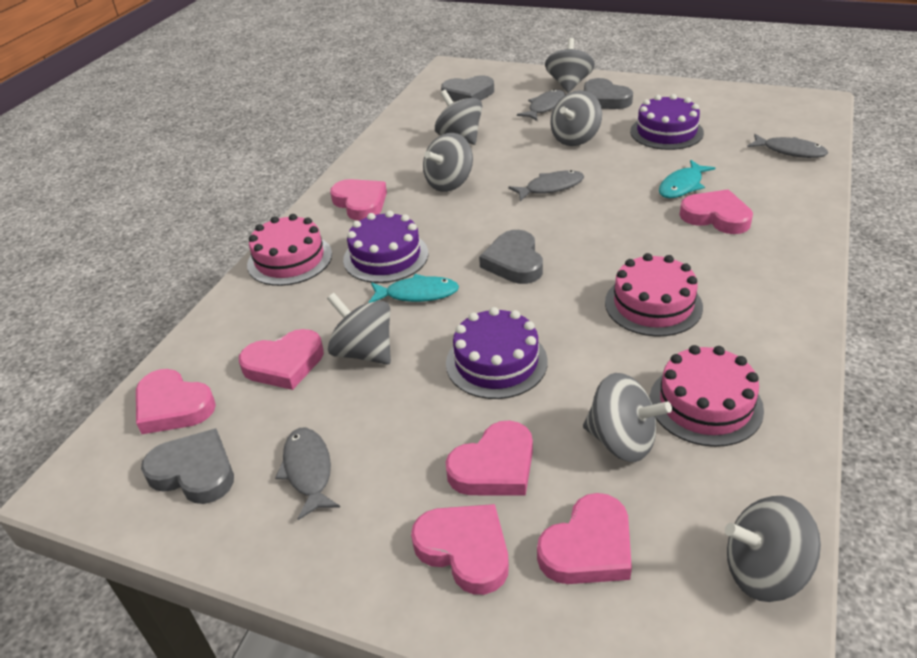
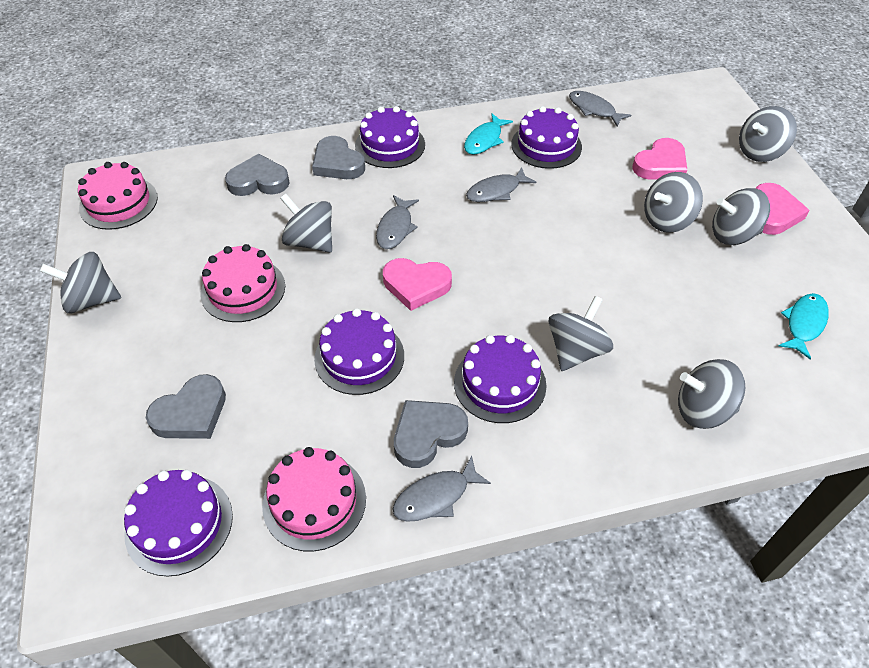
pink heart: [136,369,216,434] [239,329,324,390] [330,179,387,221] [411,504,509,595] [446,420,533,496] [537,493,632,584] [679,189,753,234] = 7 -> [383,258,452,311] [632,138,687,180] [756,183,810,235] = 3
purple cake: [343,211,428,283] [446,307,548,399] [630,94,704,150] = 3 -> [124,470,233,576] [314,308,404,395] [355,106,425,168] [454,335,547,423] [511,106,582,169] = 5

